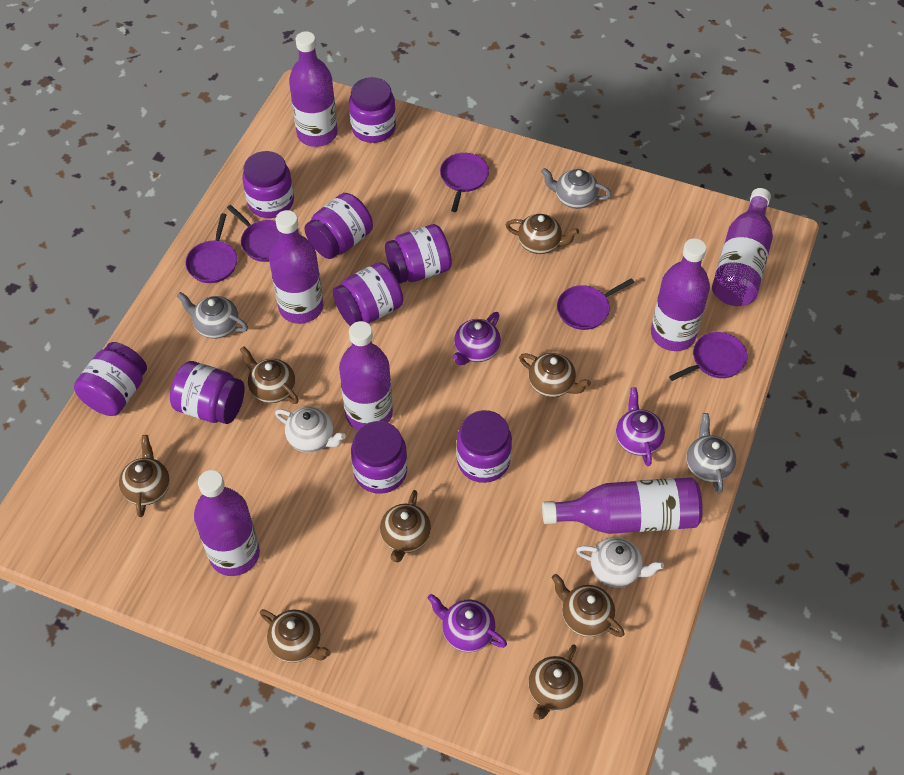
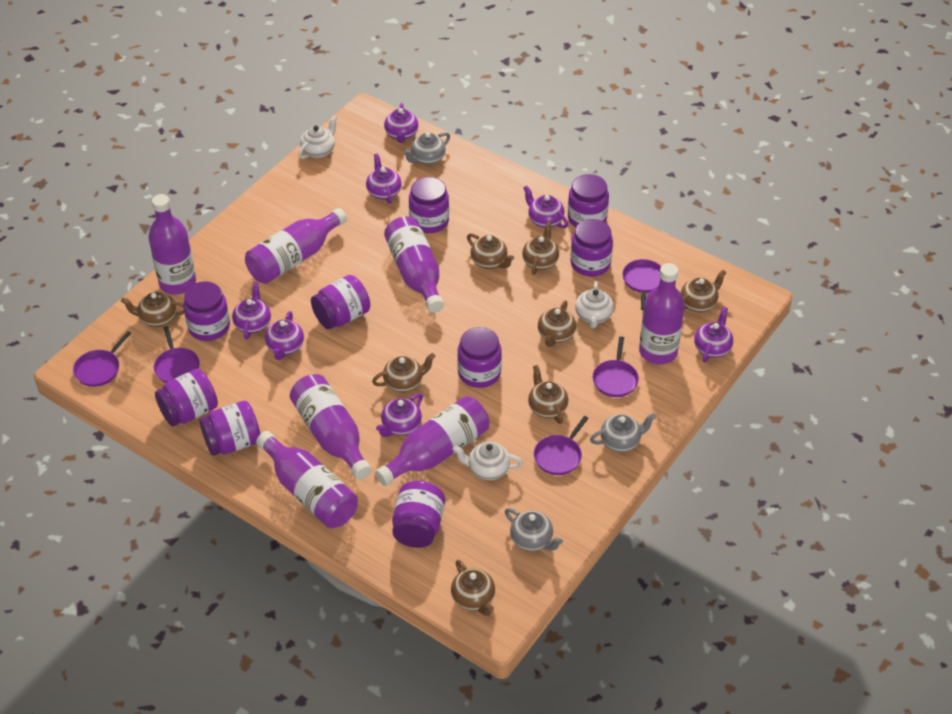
purple teapot: [427,594,507,652] [452,312,501,365] [616,387,665,466] = 3 -> [232,282,271,340] [265,311,304,360] [366,153,402,204] [376,393,423,437] [384,103,418,143] [524,186,568,228] [694,307,733,363] = 7
white teapot: [275,407,346,453] [576,537,664,588] = 2 -> [298,116,337,159] [453,442,523,480] [575,281,614,328] = 3

